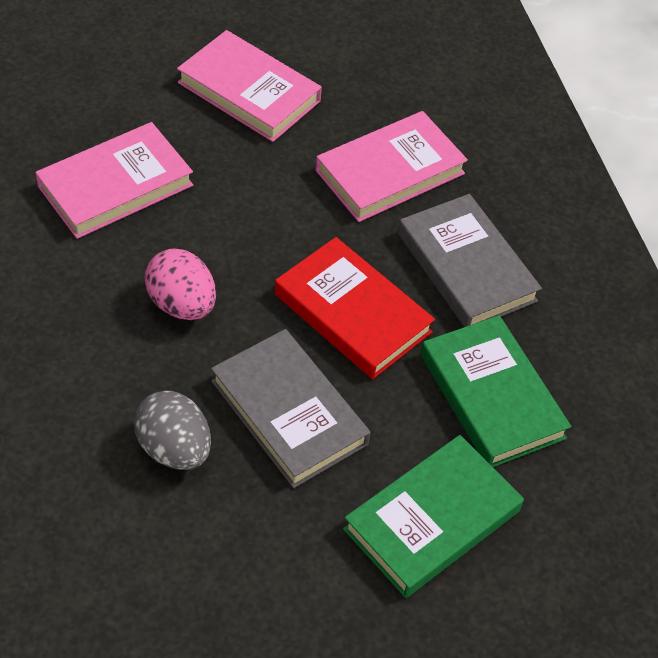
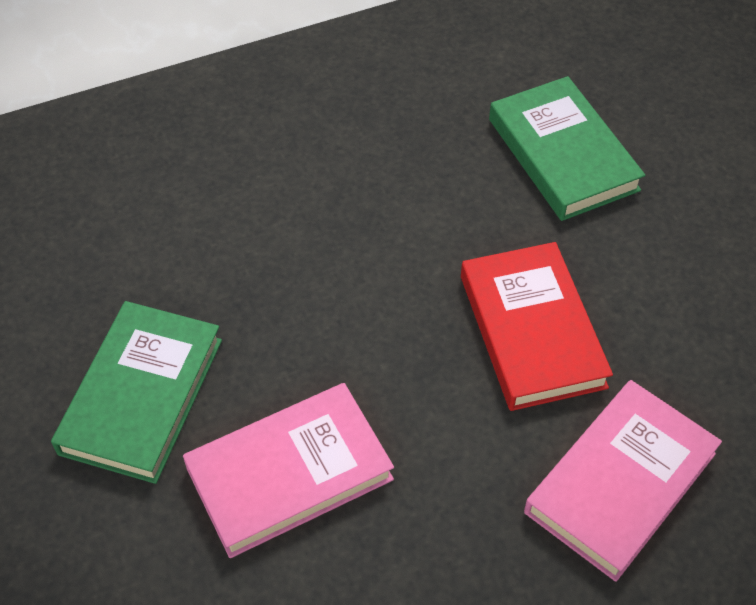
grey book: [211,329,371,488] [398,194,542,327] = 2 -> none = 0
grey egg: [134,391,211,470] = 1 -> none = 0
pink book: [35,122,193,239] [177,30,322,142] [316,111,468,222] = 3 -> [183,383,394,558] [524,380,722,582] = 2
pink egg: [145,248,216,320] = 1 -> none = 0

